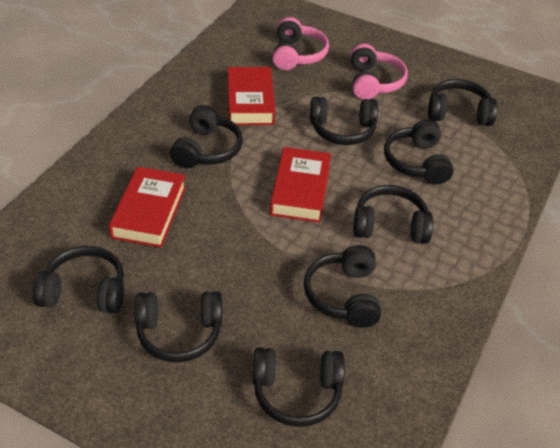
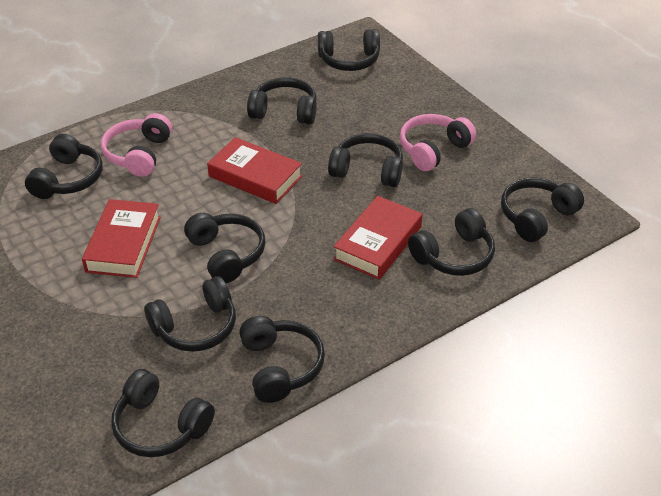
black headphones: [32,246,124,314] [135,291,222,363] [170,105,243,168] [253,347,345,427] [304,245,381,328] [310,97,378,145] [353,185,433,244] [384,119,454,185] [428,79,498,126] = 9 -> [25,134,103,199] [111,369,215,457] [144,276,236,352] [184,213,265,283] [239,316,325,403] [247,77,317,125] [318,29,380,71] [328,133,403,187] [408,208,495,276] [501,177,584,242] = 10

